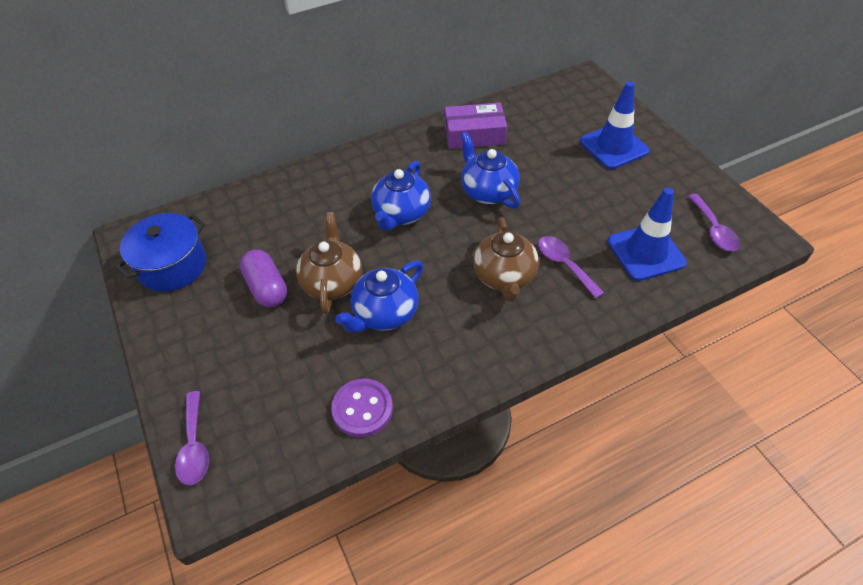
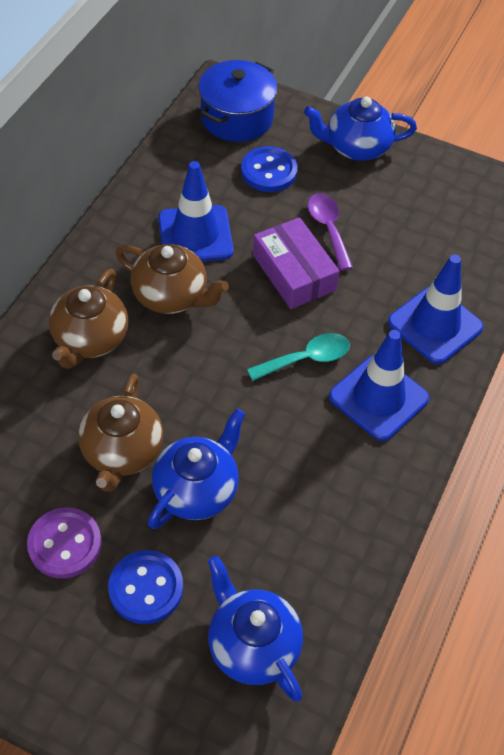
blue button: none = 0 -> [108,550,183,624] [241,146,297,192] = 2
blue traffic cone: [580,81,650,169] [608,188,687,281] = 2 -> [158,161,234,262] [329,330,429,441] [388,255,484,364] = 3
brown teapot: [296,212,362,314] [473,217,539,302] = 2 -> [49,269,128,369] [78,374,164,492] [116,244,229,314] = 3
purple capsule: [240,249,287,308] = 1 -> none = 0
purple spoon: [175,391,209,485] [538,236,604,299] [688,194,740,251] = 3 -> [308,193,353,271] = 1
turquoise spoon: none = 0 -> [247,333,350,381] = 1

